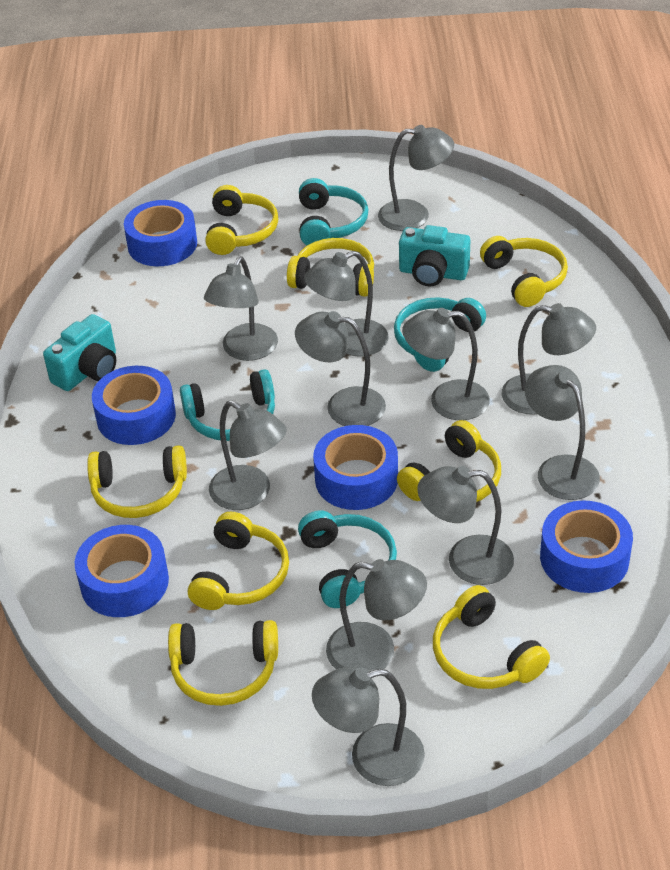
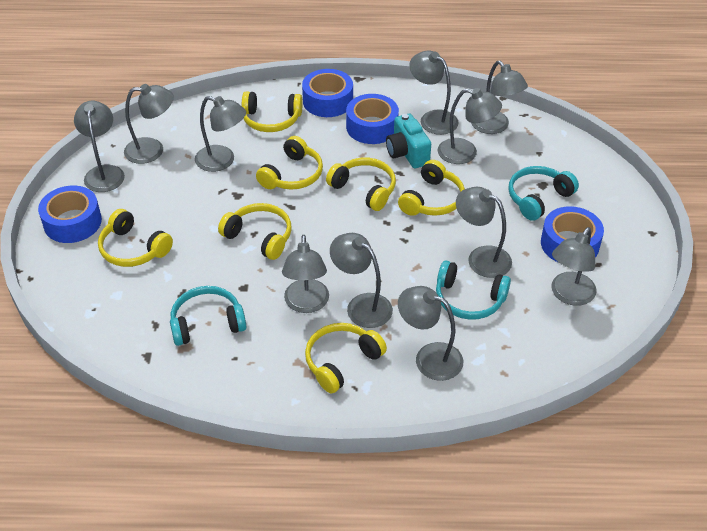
blue tape: [75,525,169,617] [92,366,176,445] [124,200,197,266] [313,425,398,510] [540,501,633,593] = 5 -> [38,186,102,243] [302,69,353,117] [346,94,399,144] [541,206,604,263] = 4
turquoise camera: [43,314,116,391] [399,225,470,286] = 2 -> [386,114,431,168] = 1
turquoise headphones: [180,369,275,441] [298,510,397,608] [299,178,368,245] [394,297,486,372] = 4 -> [170,286,246,346] [436,261,511,320] [508,166,579,221] = 3
yellow headphones: [87,445,187,518] [168,620,278,706] [188,512,289,610] [205,185,278,255] [287,238,374,297] [397,420,501,502] [433,585,550,689] [480,236,568,307] = 8 -> [98,209,173,267] [218,203,292,260] [242,91,303,132] [256,136,323,190] [305,323,387,393] [326,158,396,211] [398,160,465,216] = 7

